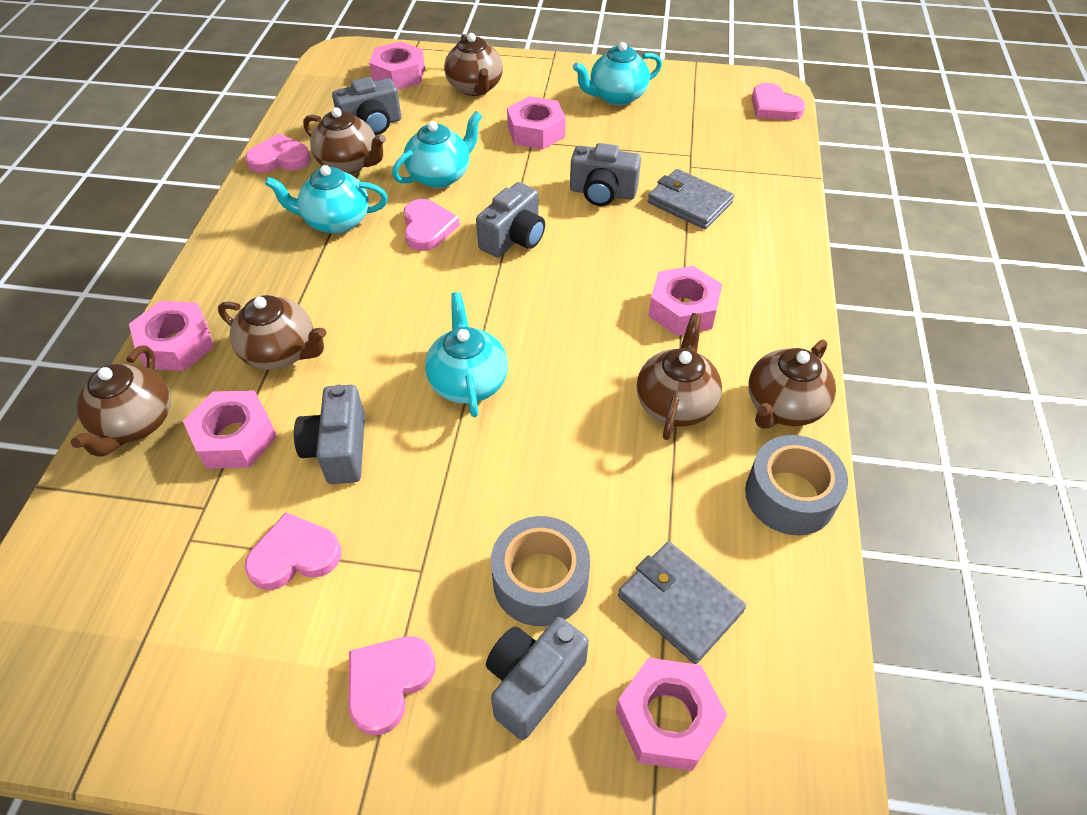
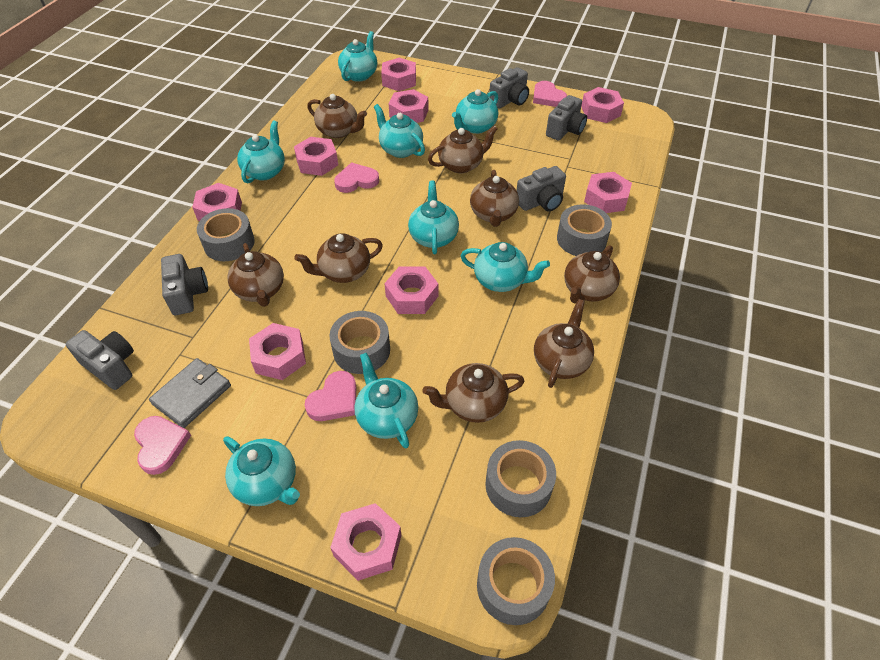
brown teapot: [71,345,171,457] [218,295,326,370] [303,107,386,174] [444,33,503,96] [637,313,722,440] [748,340,836,429] = 6 -> [227,243,284,307] [295,233,383,283] [307,94,367,138] [422,363,524,423] [428,125,498,173] [470,170,519,227] [534,299,594,388] [564,245,620,304] = 8
grey tape: [491,516,590,626] [745,435,848,535] = 2 -> [197,208,255,261] [329,311,390,374] [477,537,555,625] [485,440,556,517] [557,204,612,256] = 5
grey wallet: [618,542,746,664] [648,169,734,229] = 2 -> [149,358,231,428] = 1
pink heart: [245,512,341,590] [246,133,311,173] [348,636,436,735] [403,199,460,251] [751,83,805,120] = 5 -> [134,416,191,475] [305,371,356,421] [334,162,379,193] [533,81,567,107] = 4
pink nut: [129,301,214,371] [183,390,277,469] [369,42,425,90] [507,96,566,150] [616,658,727,771] [648,266,722,336] = 6 -> [192,183,242,221] [249,323,306,380] [294,137,338,176] [330,503,401,581] [381,58,416,91] [384,266,438,314] [389,89,429,123] [581,87,624,123] [584,172,632,213] = 9
turquoise teapot: [265,165,388,234] [392,111,482,188] [425,292,508,417] [573,42,662,106] = 4 -> [223,436,300,506] [237,120,285,183] [338,31,377,82] [354,353,418,448] [374,104,425,158] [408,181,459,254] [452,89,498,134] [461,242,550,292] = 8

